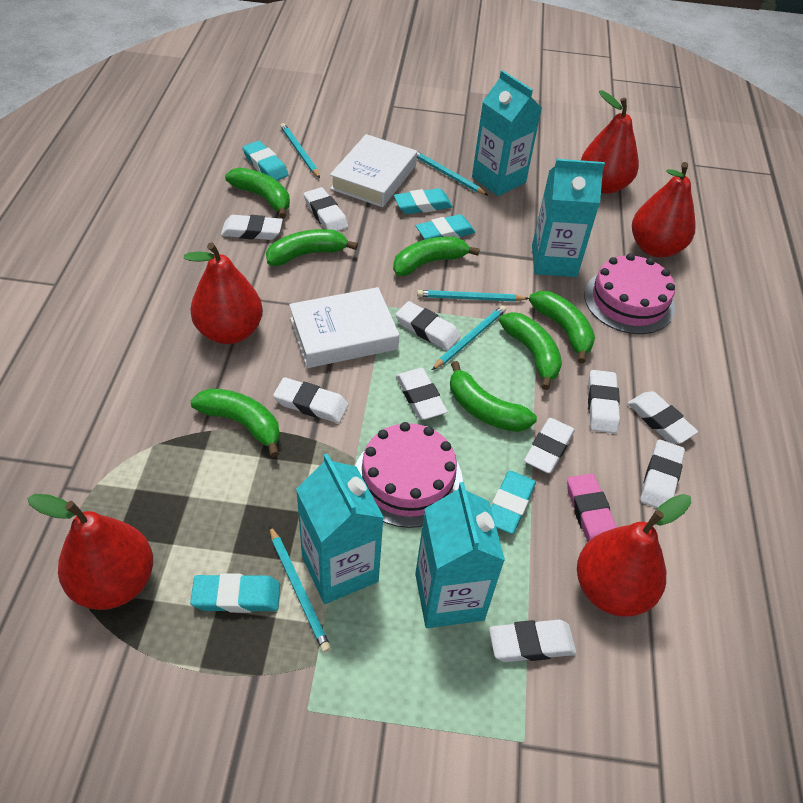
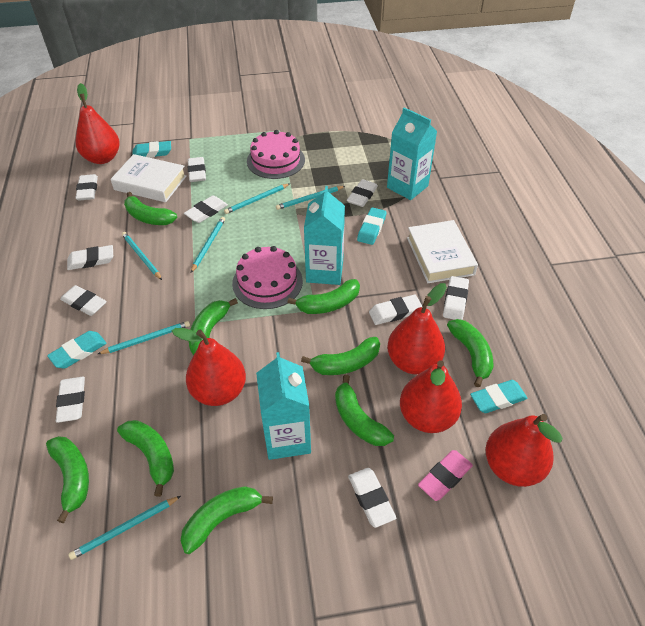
green banana: [191,388,280,457] [225,167,290,218] [266,229,358,266] [393,237,480,276] [450,361,537,432] [499,312,562,390] [529,291,595,364] = 7 -> [46,436,89,524] [117,420,174,497] [124,192,177,225] [181,486,273,554] [189,298,238,355] [287,279,360,314] [301,337,380,375] [335,375,394,446] [447,319,493,387] = 9
turquoise carton: [296,453,384,604] [415,482,505,628] [472,70,542,196] [532,159,605,277] = 4 -> [256,352,311,460] [304,186,345,285] [387,107,437,200] = 3
turquoise eraser: [190,573,280,613] [242,141,289,180] [394,188,453,214] [416,214,476,239] [491,471,536,534] = 5 -> [47,331,107,368] [132,141,171,158] [357,207,387,245] [470,380,528,413] = 4
turquoise pencil: [269,526,331,653] [280,123,320,178] [417,151,488,195] [417,290,529,302] [432,305,506,370] = 5 -> [68,496,181,560] [98,321,190,354] [122,232,162,280] [191,217,225,273] [224,184,290,214] [276,186,345,210] = 6

